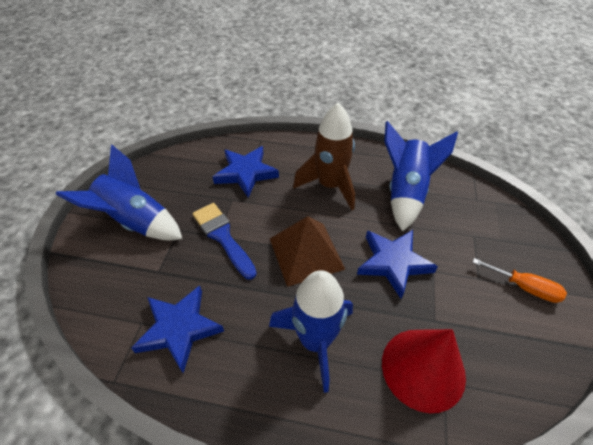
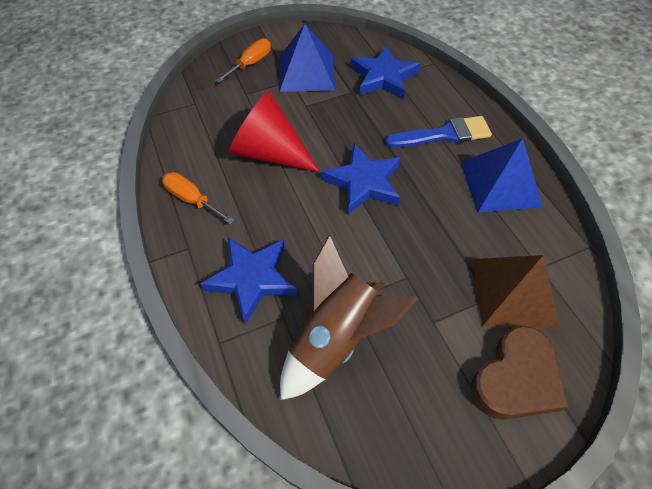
blue pyramid: none = 0 -> [279,24,335,92] [461,138,543,213] = 2
blue rocket: [55,144,182,241] [269,270,353,393] [384,121,458,232] = 3 -> none = 0
brown heart: none = 0 -> [471,325,569,419] = 1
orange screwdriver: [473,258,567,303] = 1 -> [162,172,234,224] [216,38,271,83] = 2

